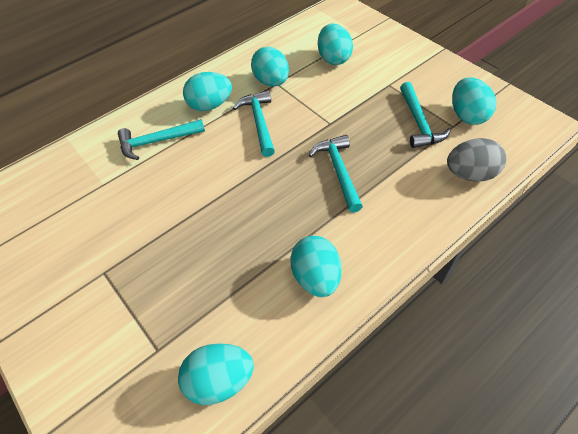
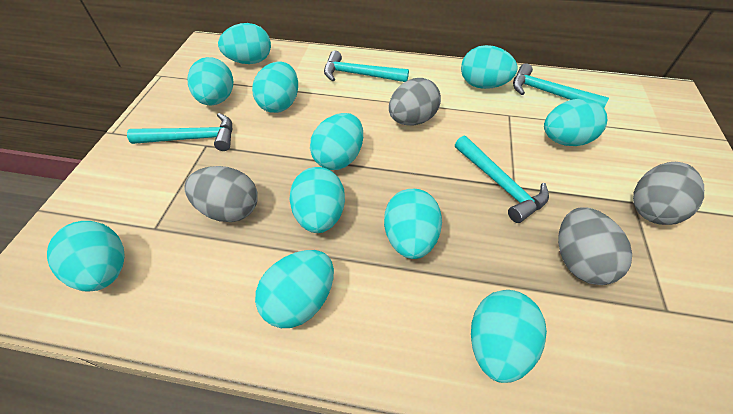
grey egg: [447,138,506,182] = 1 -> [184,166,258,222] [389,78,441,126] [558,207,632,285] [633,162,704,225] = 4
turquoise egg: [178,343,254,405] [183,72,232,111] [251,47,289,87] [290,236,342,297] [318,23,353,65] [452,78,496,125] = 6 -> [47,221,125,292] [188,57,233,105] [218,23,271,64] [252,61,298,113] [255,250,334,328] [289,167,345,233] [310,113,363,170] [384,189,442,259] [461,45,518,89] [471,290,547,383] [544,98,607,146] = 11

